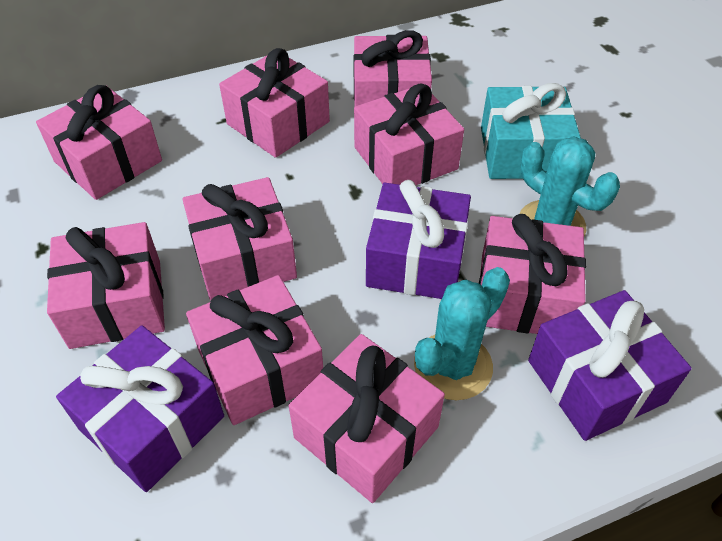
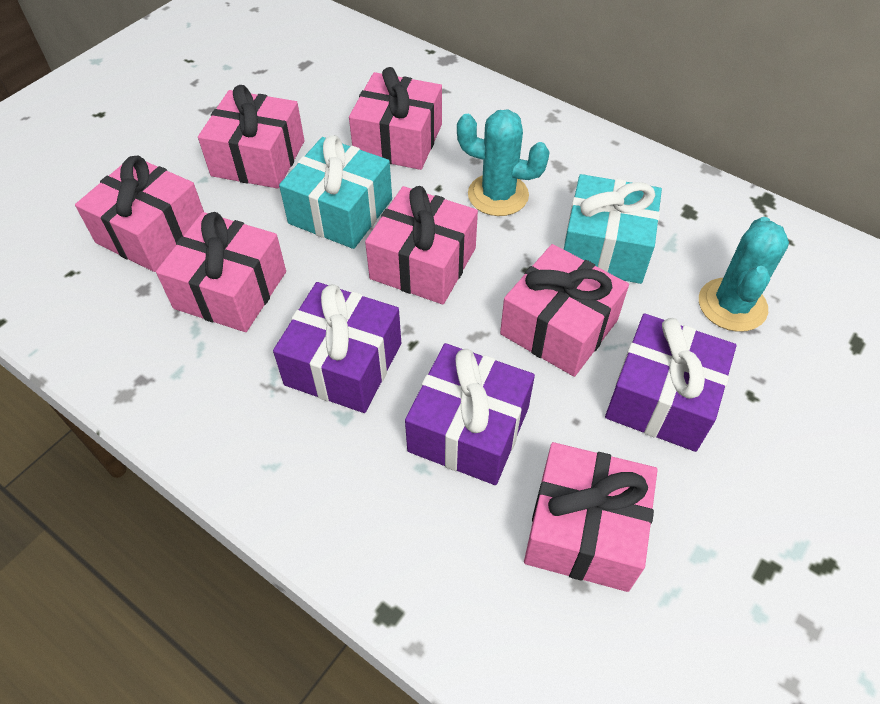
pink gift: [36,85,162,200] [47,222,165,349] [182,177,297,301] [186,275,323,425] [219,48,330,158] [289,334,445,503] [353,30,432,106] [354,84,464,185] [479,214,586,334] = 9 -> [75,156,204,272] [156,212,286,332] [198,85,304,189] [349,67,442,170] [365,186,478,304] [500,244,629,377] [524,442,658,592] = 7
turquoise gift: [481,83,581,179] = 1 -> [279,135,392,249] [564,174,662,284] = 2

